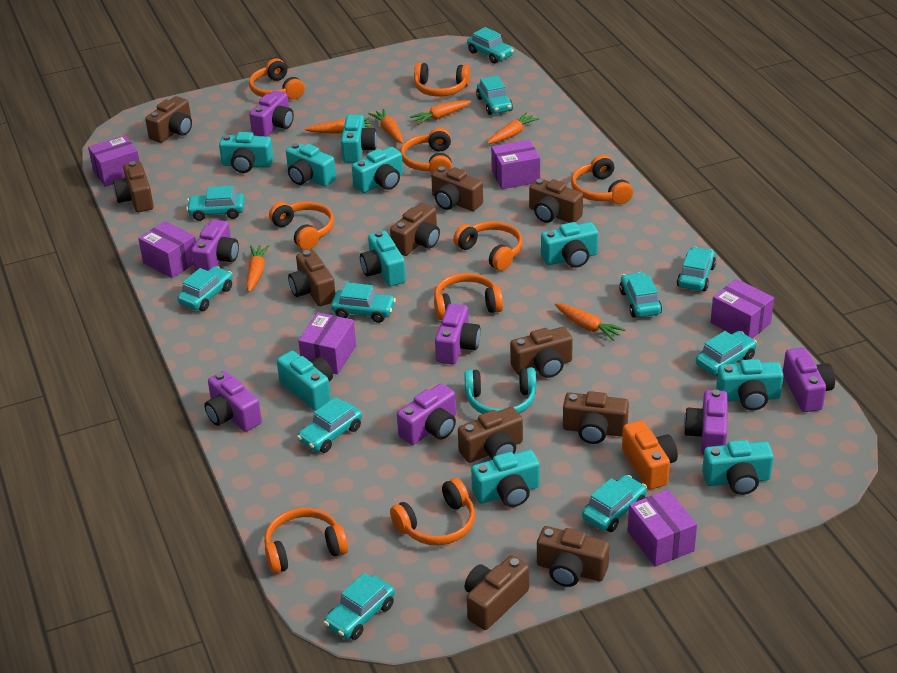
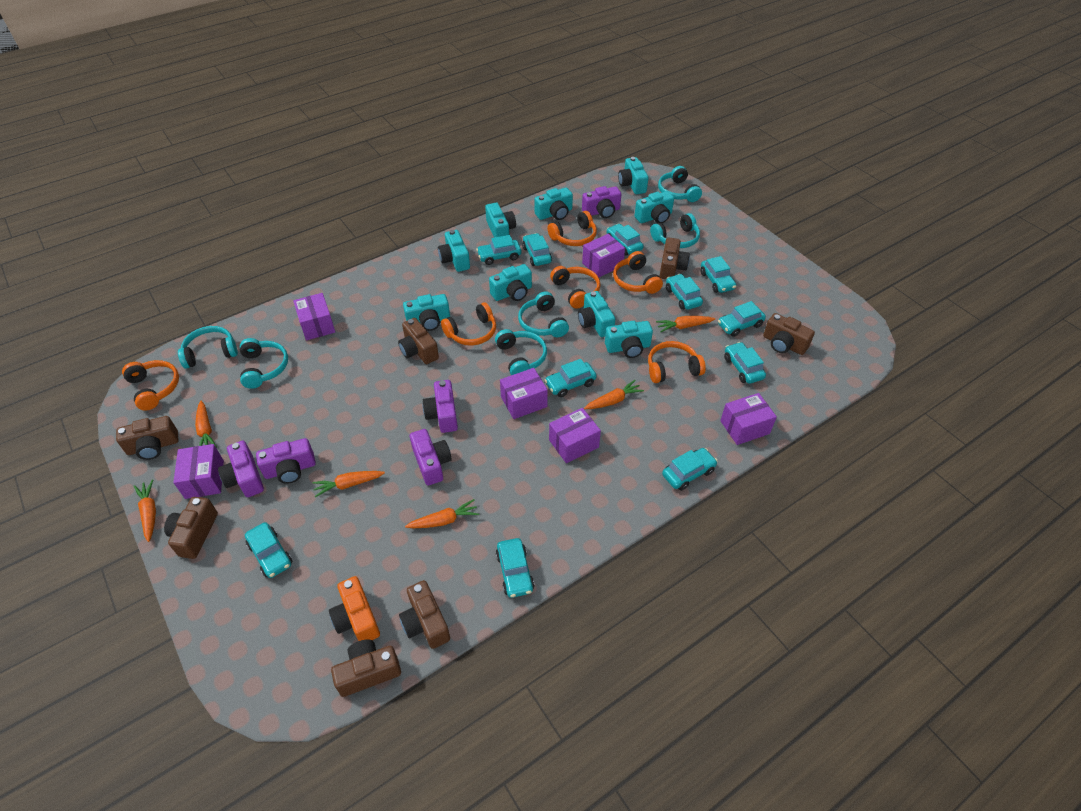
brown camera: [113,161,154,212] [145,96,192,143] [288,250,336,306] [390,203,440,256] [431,166,483,211] [458,407,523,463] [465,555,529,630] [510,327,573,378] [529,178,583,223] [537,526,610,587] [563,391,629,444] = 11 -> [116,416,178,460] [164,497,218,559] [331,639,401,697] [398,318,439,364] [399,580,450,649] [660,238,690,279] [763,313,815,355] = 7
orange headphones: [249,59,305,100] [264,508,348,574] [269,202,334,250] [390,478,475,545] [400,128,452,173] [414,63,470,96] [434,273,503,320] [453,221,523,271] [571,155,633,204] = 9 -> [122,360,179,411] [441,302,496,346] [548,211,597,246] [550,266,600,309] [613,251,663,294] [648,341,706,383] = 6
purple camera: [191,219,239,272] [204,371,262,432] [249,90,294,136] [397,383,456,445] [435,304,481,365] [684,389,728,455] [783,348,835,412] = 7 -> [218,440,264,497] [256,438,316,484] [410,429,452,485] [423,380,458,433] [582,186,621,218] = 5
turquoise camera: [219,132,273,173] [277,351,333,410] [286,143,336,186] [341,115,377,163] [352,147,403,193] [360,231,406,286] [471,450,540,507] [541,222,598,268] [702,440,774,495] [716,359,784,411] = 10 -> [403,294,450,331] [438,230,470,272] [485,203,516,238] [489,264,532,301] [534,188,573,220] [578,291,615,337] [605,321,653,358] [618,157,648,194] [635,191,674,223] = 9
turquoise headphones: [464,367,536,414] = 1 -> [178,326,238,369] [240,338,288,389] [495,329,547,375] [518,291,569,337] [650,213,700,248] [658,166,702,202] = 6

